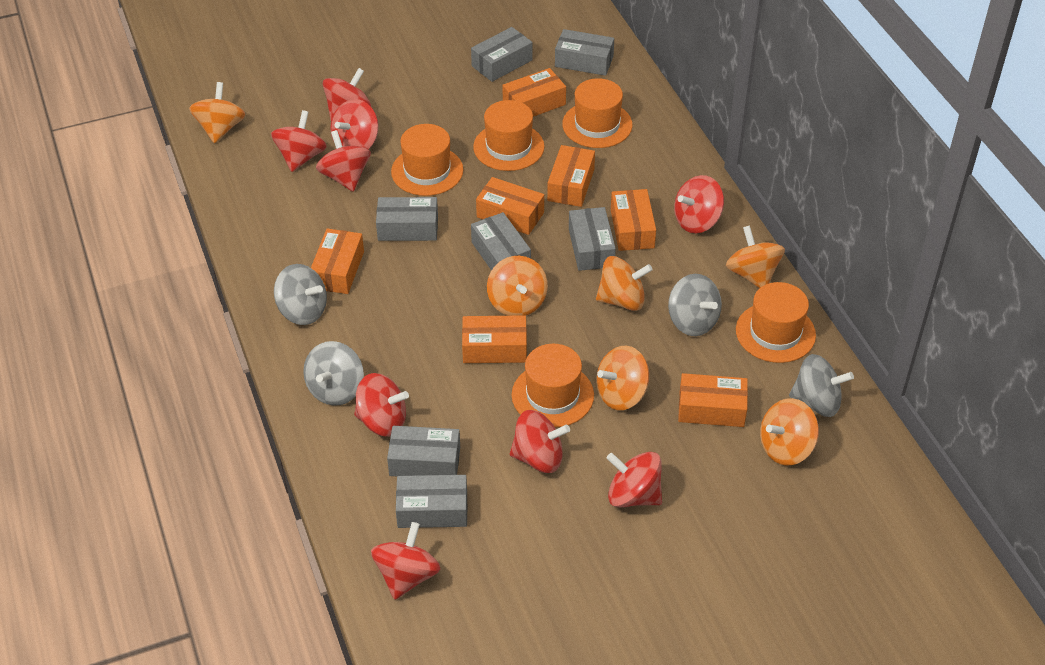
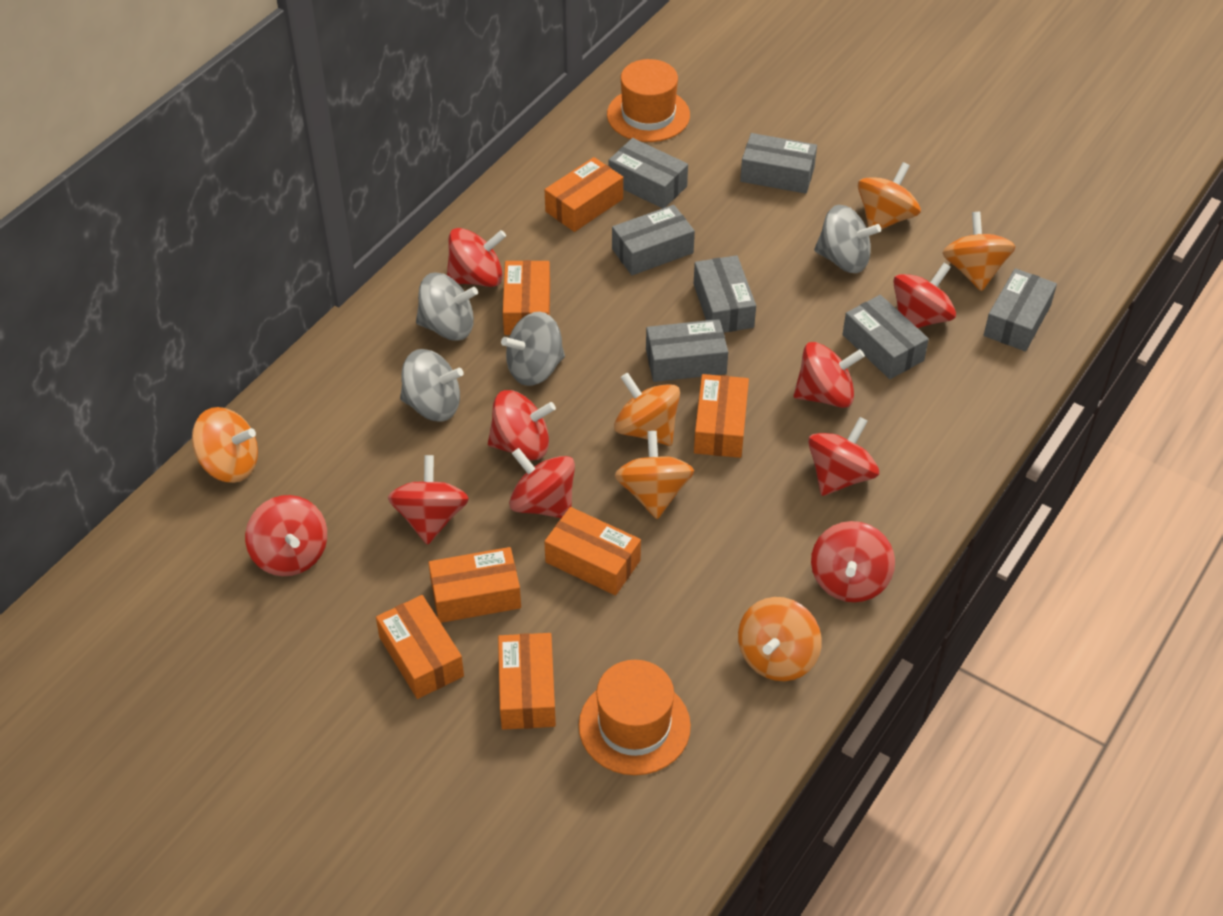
orange hat: [391,124,463,196] [473,100,545,171] [512,344,594,428] [562,78,633,148] [736,282,816,363] = 5 -> [579,660,691,775] [607,59,690,142] = 2

